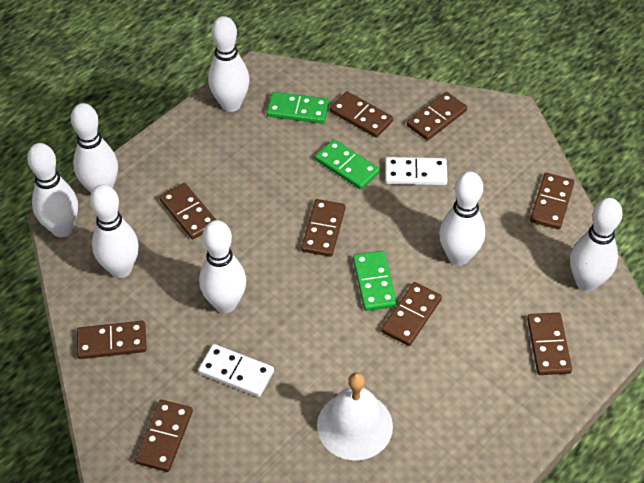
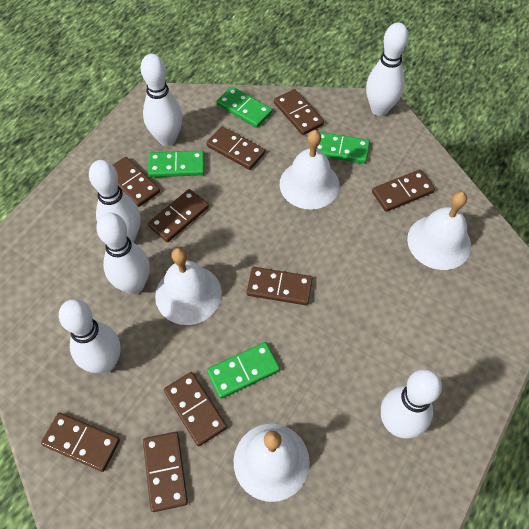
green domino: [267,92,329,124] [315,139,380,190] [353,251,397,311] = 3 -> [148,150,204,177] [207,342,280,399] [216,86,272,128] [317,132,370,164] = 4
white bell: [317,373,393,460] = 1 -> [155,247,222,325] [234,424,310,502] [280,130,339,210] [407,191,471,270] = 4
white bowling pin: [27,143,78,237] [71,103,118,193] [90,184,139,278] [199,220,246,313] [208,16,250,112] [439,172,485,266] [570,198,623,291] = 7 -> [59,299,121,373] [89,160,141,242] [96,213,150,294] [141,54,183,146] [366,23,409,116] [381,369,442,439] = 6
white domino: [198,344,274,397] [385,157,447,185] = 2 -> none = 0

